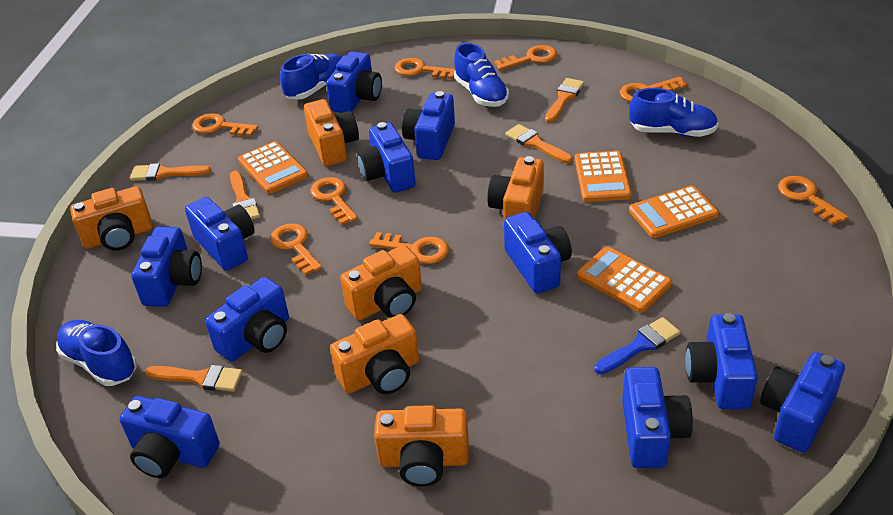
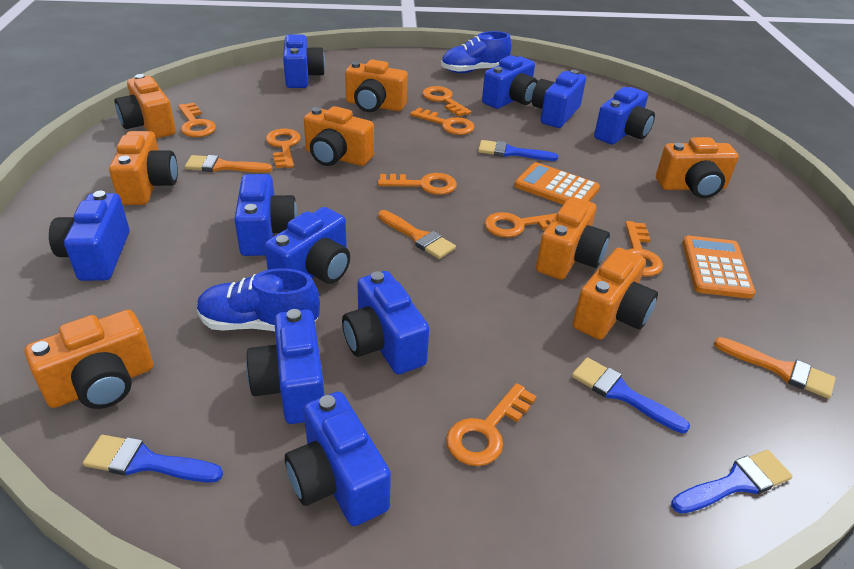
blue brush: [594,317,680,374] = 1 -> [83,435,223,483] [478,140,558,161] [572,357,690,433] [671,450,793,513] = 4
blue camera: [120,396,220,478] [131,226,202,307] [185,197,255,271] [205,277,289,362] [326,51,382,113] [357,122,416,193] [402,91,455,160] [504,212,572,294] [622,367,693,468] [685,313,758,409] [760,352,845,453] = 11 -> [49,191,129,281] [234,174,298,256] [246,309,325,424] [265,207,350,284] [283,35,325,88] [285,392,391,526] [342,271,429,374] [482,55,538,109] [532,70,586,128] [594,87,655,145] = 10
blue shoe: [56,320,137,386] [280,53,342,100] [454,42,509,107] [629,88,718,137] = 4 -> [197,268,320,331] [441,31,512,73] = 2
orange brush: [130,163,211,181] [145,365,243,392] [230,171,260,220] [505,124,573,164] [545,78,584,123] = 5 -> [185,155,272,173] [378,210,456,259] [714,337,835,399] = 3
orange calculator: [238,141,308,194] [575,151,632,202] [577,247,672,313] [629,185,719,238] = 4 -> [514,162,600,205] [682,236,755,299] = 2
orange camera: [70,186,153,251] [304,99,359,166] [330,314,419,394] [340,245,422,320] [374,405,469,487] [487,156,544,220] = 6 -> [25,310,153,409] [109,131,178,205] [115,74,176,139] [304,106,374,166] [345,60,408,112] [536,197,610,280] [573,248,658,340] [656,137,739,198] = 8

